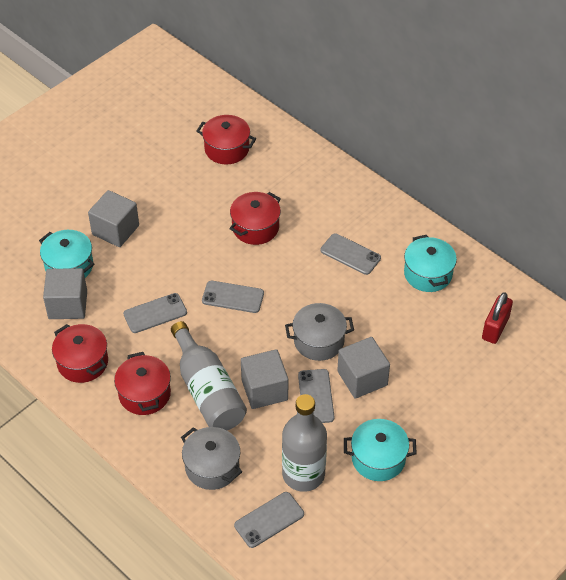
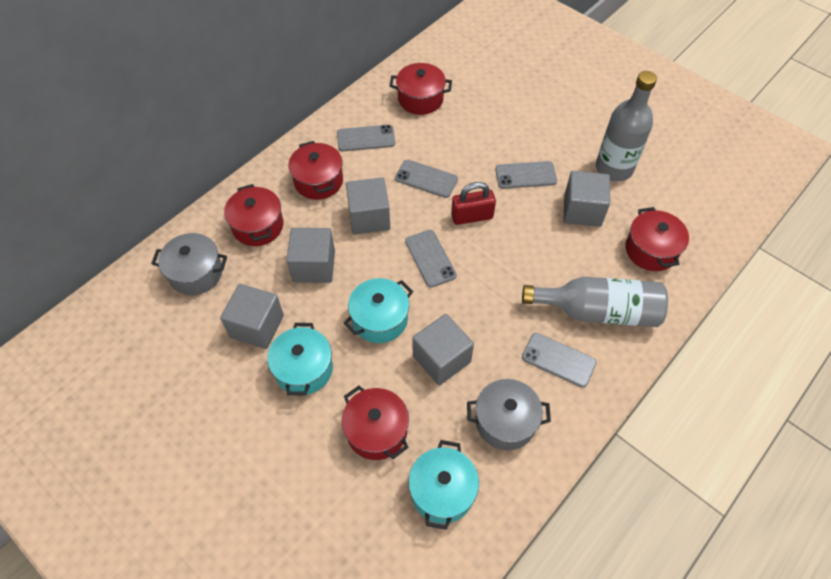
grey cube: [43,268,87,319] [88,190,139,247] [241,349,288,409] [337,337,390,399] = 4 -> [220,284,284,349] [286,228,335,283] [346,177,390,235] [413,314,474,386] [564,171,610,227] = 5
red pot: [52,324,108,383] [114,352,171,415] [196,115,256,164] [229,192,281,245] = 4 -> [224,184,283,246] [288,141,343,200] [342,386,409,460] [390,63,452,115] [625,207,689,271] = 5

